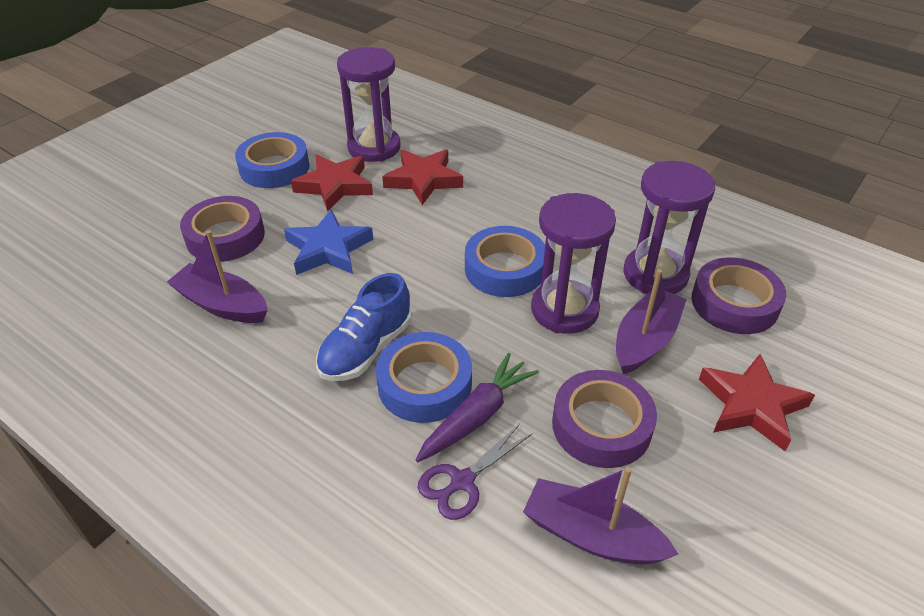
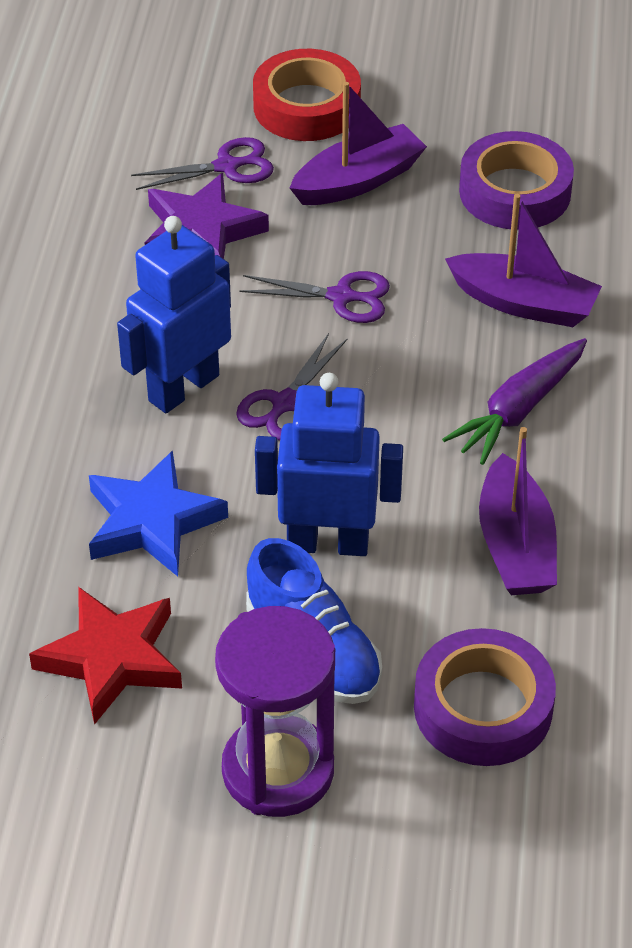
blue robot: none = 0 -> [117,216,231,413] [255,373,403,556] = 2
blue tape: [235,132,310,188] [376,332,472,423] [465,226,545,297] = 3 -> none = 0
purple hourglass: [337,47,400,162] [531,193,616,334] [624,161,715,294] = 3 -> [215,606,335,817] = 1
purple scissors: [418,424,533,520] = 1 -> [131,137,274,190] [236,333,347,440] [240,271,390,323] = 3
purple star: none = 0 -> [145,173,269,259] = 1
purple tape: [180,196,265,262] [552,370,657,468] [692,257,786,334] = 3 -> [414,628,556,766] [459,131,574,230] = 2
red star: [291,154,373,212] [382,150,463,205] [699,354,815,451] = 3 -> [29,587,182,725] = 1
red tape: none = 0 -> [253,49,361,141] = 1

